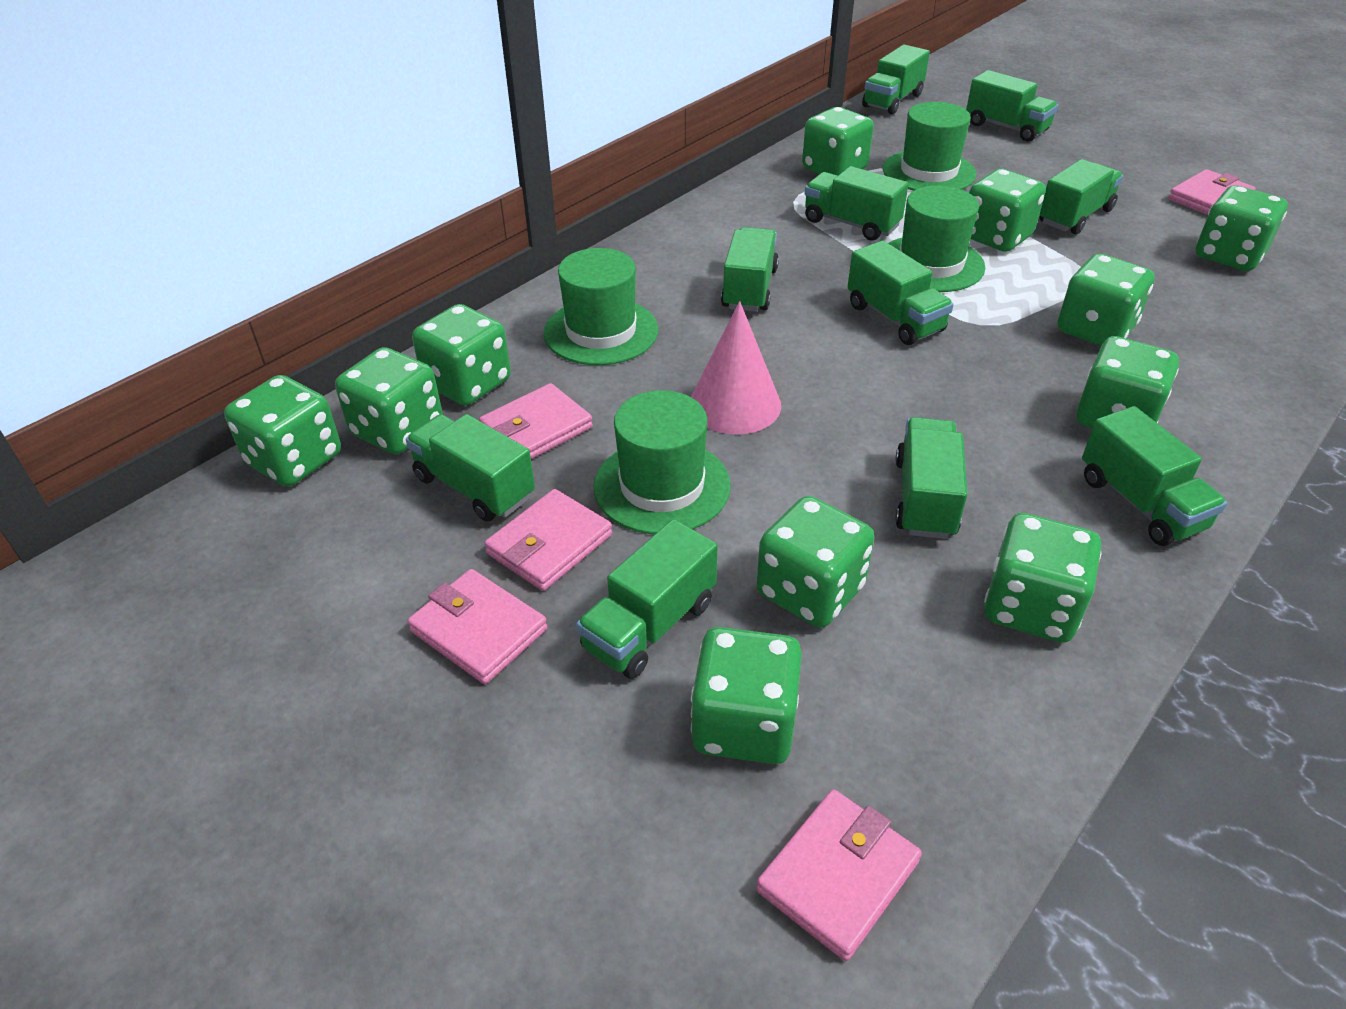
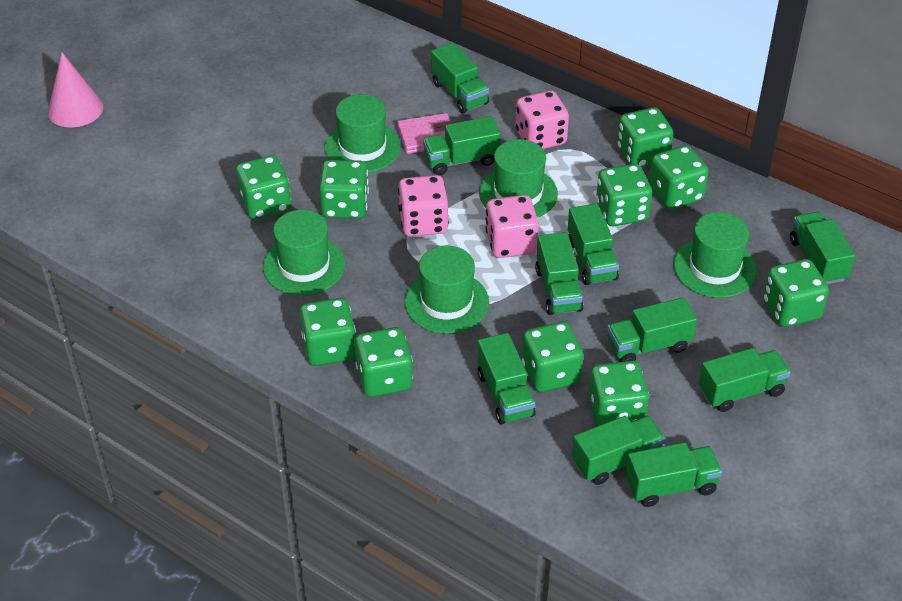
green dice: [224,375,341,486] [335,347,443,454] [412,304,511,406] [691,627,802,764] [756,496,875,628] [802,107,874,176] [969,169,1046,252] [984,513,1101,643] [1057,254,1155,346] [1076,336,1179,428] [1196,185,1288,271] = 11 -> [236,155,291,220] [300,298,356,366] [319,160,369,219] [355,327,413,397] [522,321,583,392] [588,361,649,426] [596,164,652,226] [617,107,673,168] [649,145,709,210] [763,259,829,327] = 10
green hat: [544,248,658,365] [593,390,730,535] [883,102,976,191] [888,185,985,292] = 4 -> [263,210,346,296] [324,94,401,173] [405,246,489,334] [479,139,558,218] [674,212,757,298] = 5
pink dice: none = 0 -> [398,175,449,237] [485,195,539,258] [515,91,569,149] = 3
pink wallet: [407,569,547,684] [479,383,593,459] [484,489,612,591] [756,789,922,961] [1168,169,1256,215] = 5 -> [397,113,453,154] = 1

